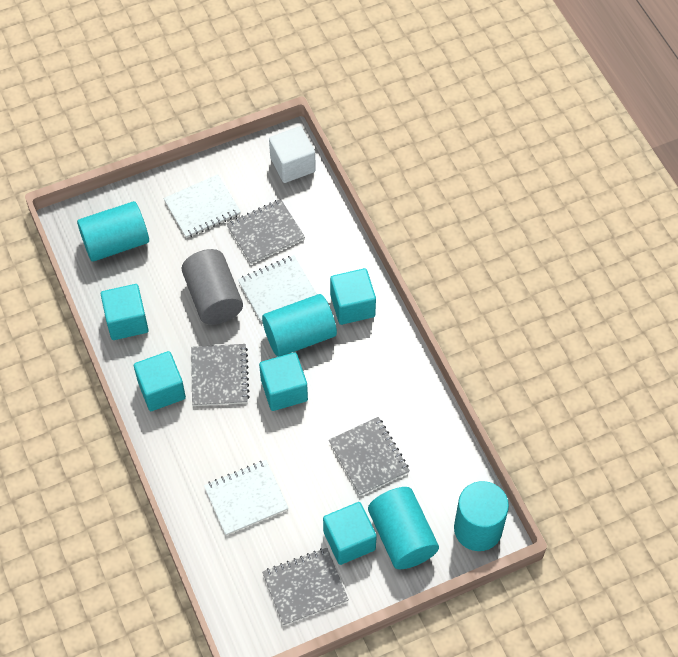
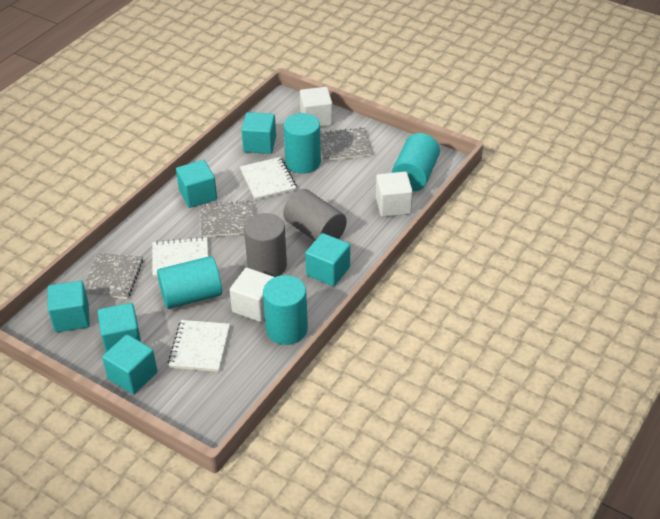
grey cylinder: [182,249,243,325] = 1 -> [244,213,287,277] [283,189,347,241] = 2
grey notebook: [191,344,249,406] [227,199,305,264] [262,548,349,626] [329,417,410,496] = 4 -> [84,253,143,299] [200,200,254,238] [320,127,373,161] = 3
turquoise cube: [101,284,149,340] [134,351,186,411] [259,352,308,411] [323,502,377,565] [330,268,376,325] = 5 -> [48,281,90,332] [98,303,141,352] [102,334,157,394] [176,160,217,208] [241,112,276,154] [305,233,350,286] = 6
white cube: [269,126,316,183] = 1 -> [230,268,274,322] [300,87,333,127] [376,172,413,217] = 3

